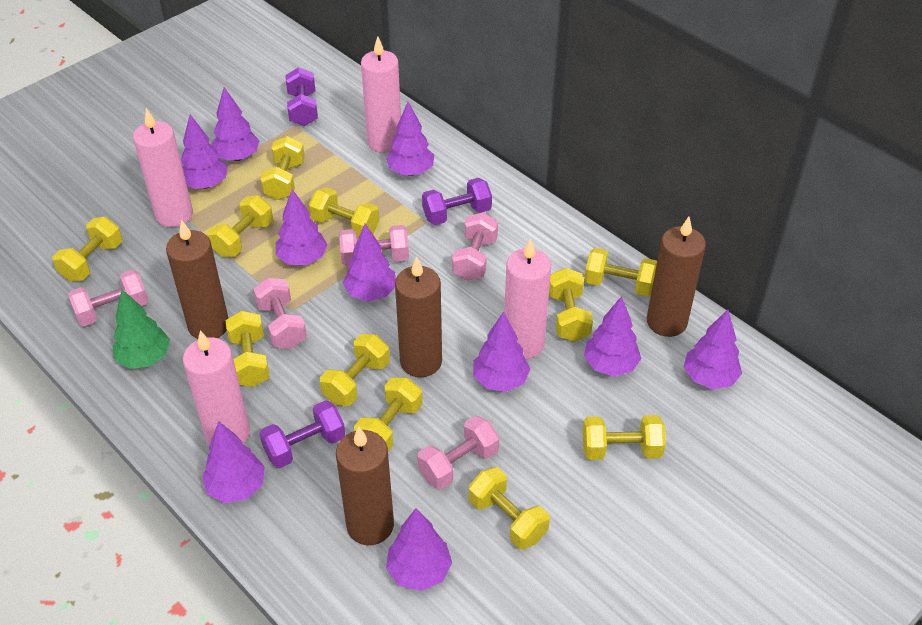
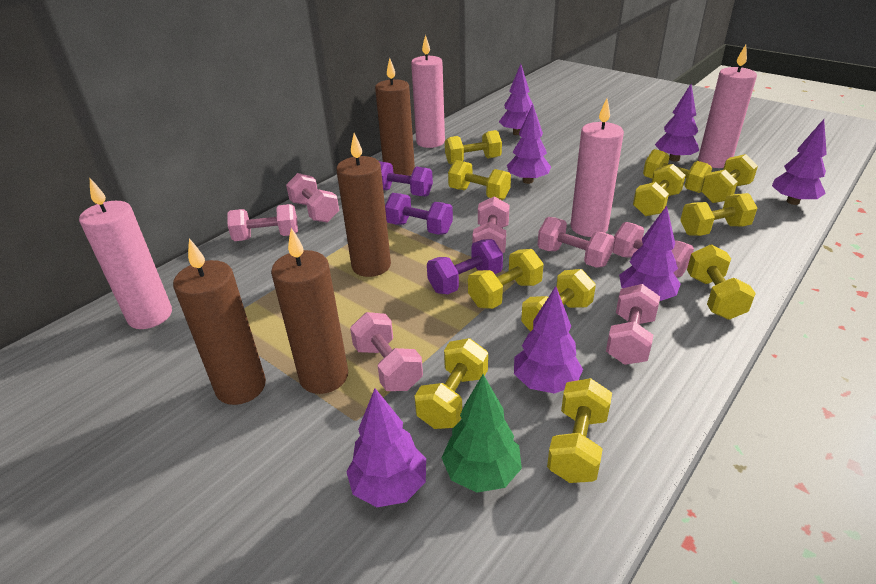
pink dumbbell: [68,270,149,326] [253,277,307,348] [339,225,409,266] [417,416,499,489] [452,212,498,281] = 5 -> [227,204,298,241] [286,173,339,223] [350,312,423,391] [473,196,509,253] [538,217,615,268] [606,284,660,365] [613,222,694,277] = 7
purple tree: [181,115,228,189] [202,421,265,503] [211,87,260,161] [276,189,328,265] [343,224,396,301] [386,102,434,176] [386,508,452,591] [473,312,530,392] [584,296,641,376] [684,310,742,389] = 10 -> [346,388,426,507] [499,64,534,135] [507,104,551,184] [514,286,583,394] [619,206,681,301] [655,84,699,162] [772,119,827,205] = 7

